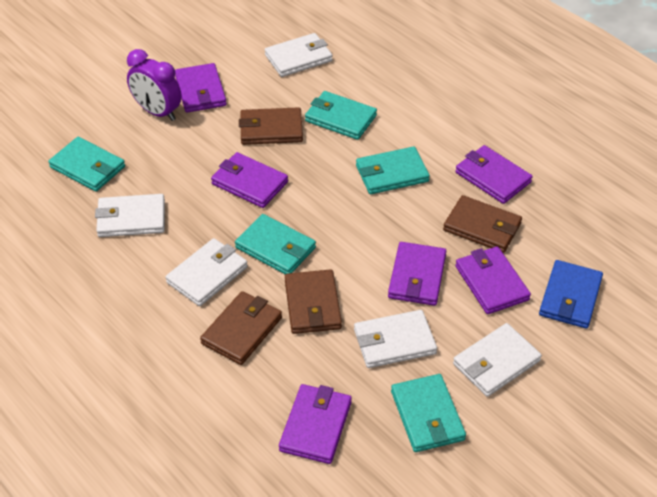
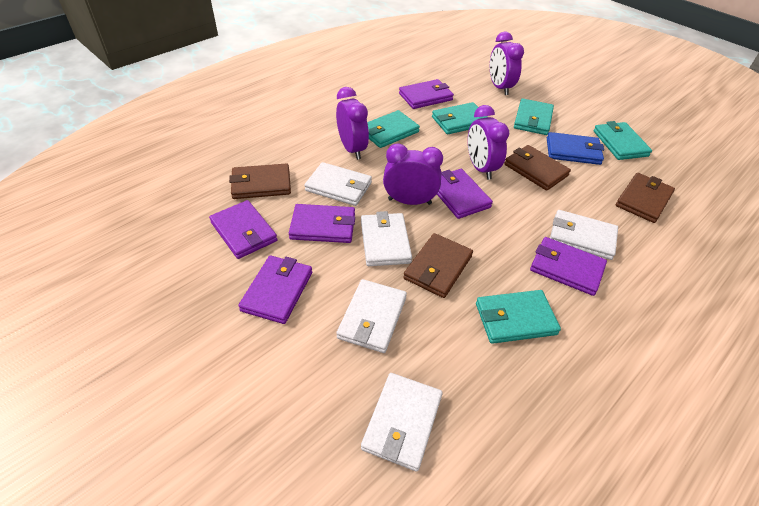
purple clock: [127,49,182,121] = 1 -> [336,87,369,160] [383,143,443,205] [468,105,509,180] [490,32,524,95] = 4

